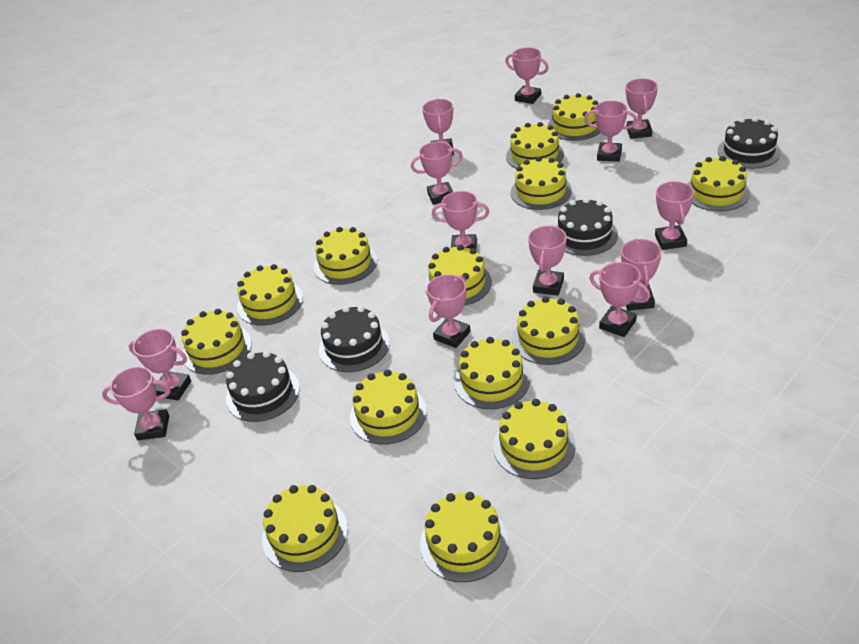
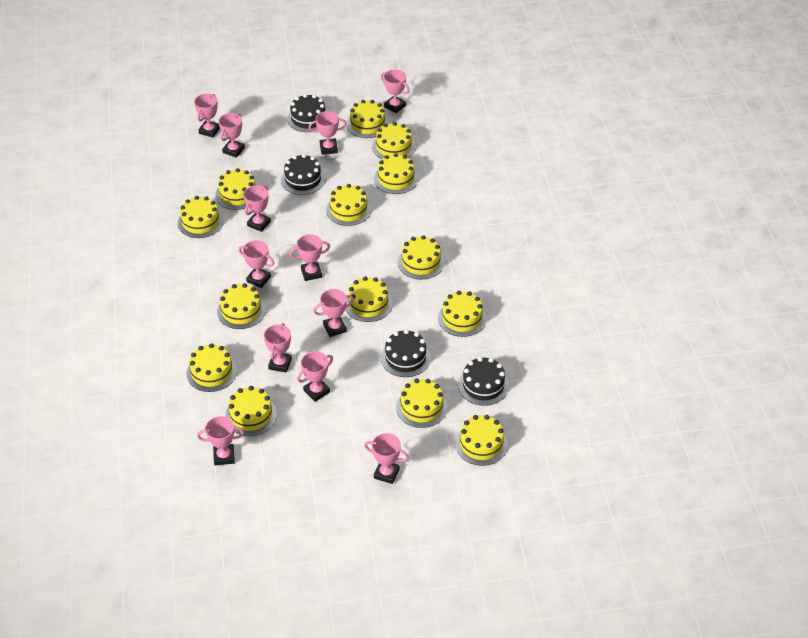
pink trophy: [102,366,171,440] [129,328,191,401] [411,142,463,205] [422,99,454,156] [426,274,471,348] [432,191,489,249] [505,47,549,104] [528,225,567,296] [584,101,637,162] [589,262,650,337] [621,238,662,311] [626,78,658,139] [655,181,694,250] = 13 -> [194,94,220,137] [197,416,244,465] [219,113,245,158] [238,241,275,288] [244,185,271,232] [264,323,292,373] [290,234,330,281] [297,352,333,402] [309,111,347,155] [313,289,354,337] [364,433,409,484] [381,70,410,113] = 12

